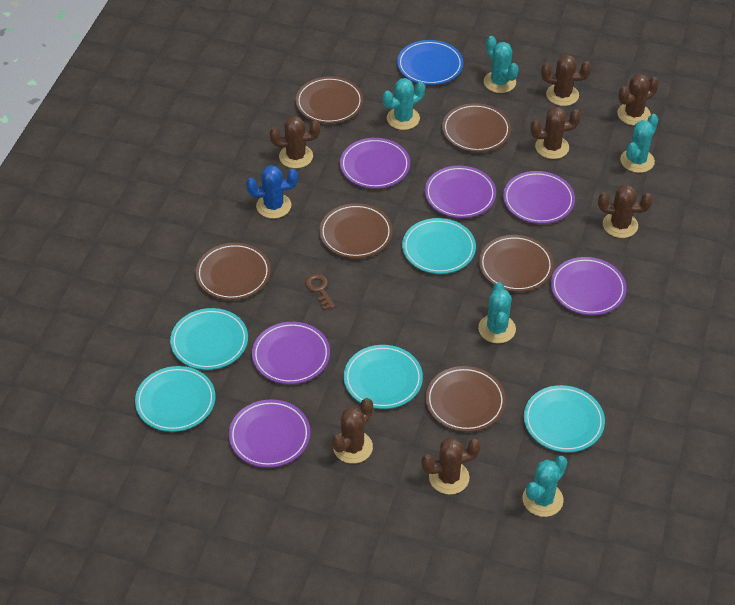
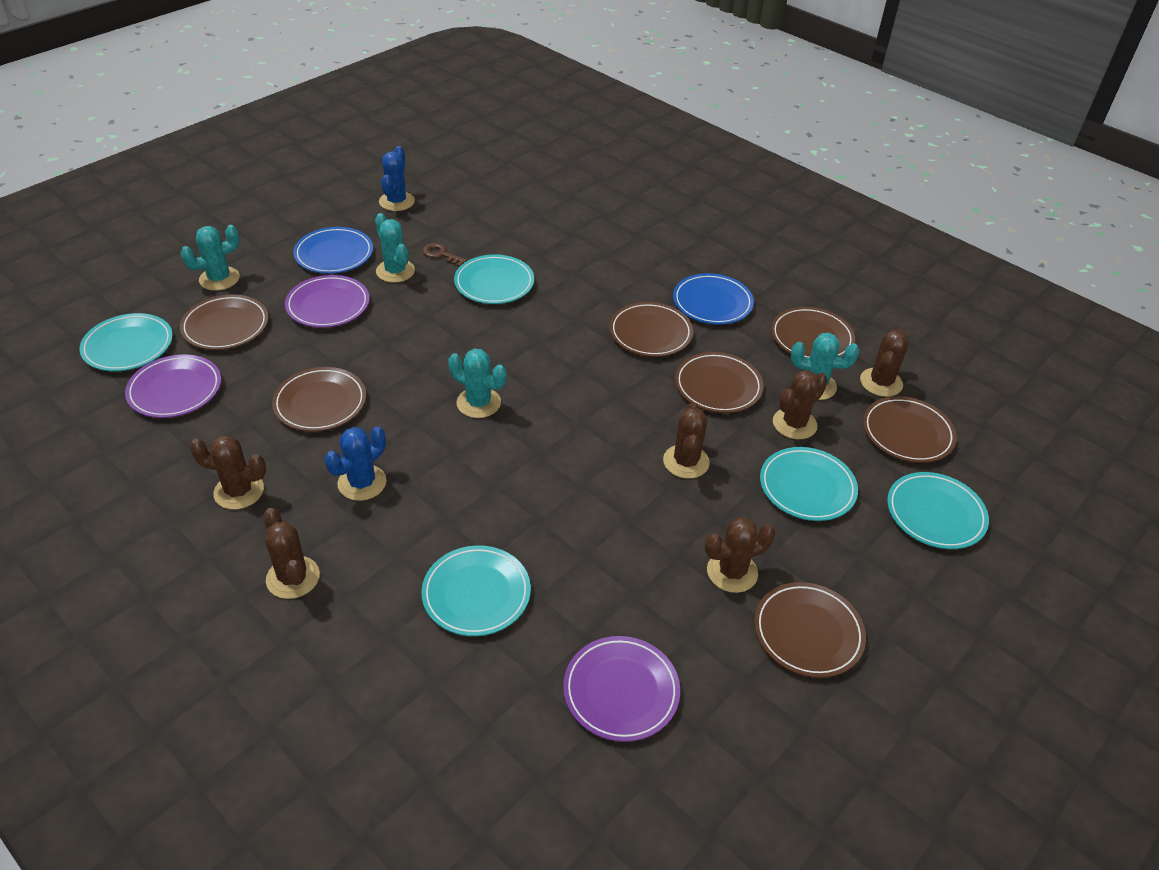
blue cactus: [246,165,298,219] = 1 -> [324,426,387,501] [379,146,415,211] = 2
blue plate: [397,40,463,85] = 1 -> [293,227,373,274] [673,273,754,325] = 2
brown cactus: [270,116,320,168] [332,398,373,464] [421,438,481,494] [530,107,581,159] [541,54,591,106] [598,184,653,238] [617,74,659,126] = 7 -> [189,435,266,510] [263,508,320,599] [663,402,710,479] [705,517,776,593] [773,370,828,439] [860,329,909,397] = 6
brown plate: [196,243,271,300] [296,76,363,124] [319,203,393,258] [426,366,506,432] [442,103,511,152] [479,235,554,292] = 6 -> [180,295,269,350] [272,367,366,432] [609,302,693,357] [675,352,763,413] [754,582,866,678] [771,307,855,358] [863,396,957,463] = 7
purple plate: [229,399,310,468] [252,322,330,384] [340,138,410,189] [425,166,496,218] [503,171,575,224] [551,257,627,315] = 6 -> [125,355,221,418] [285,275,370,328] [563,636,680,742] = 3
turquoise cactus: [383,78,425,130] [478,282,516,343] [484,36,519,93] [522,456,567,517] [620,114,658,173] = 5 -> [180,225,240,291] [375,213,415,283] [448,349,506,418] [791,333,859,400] = 4

